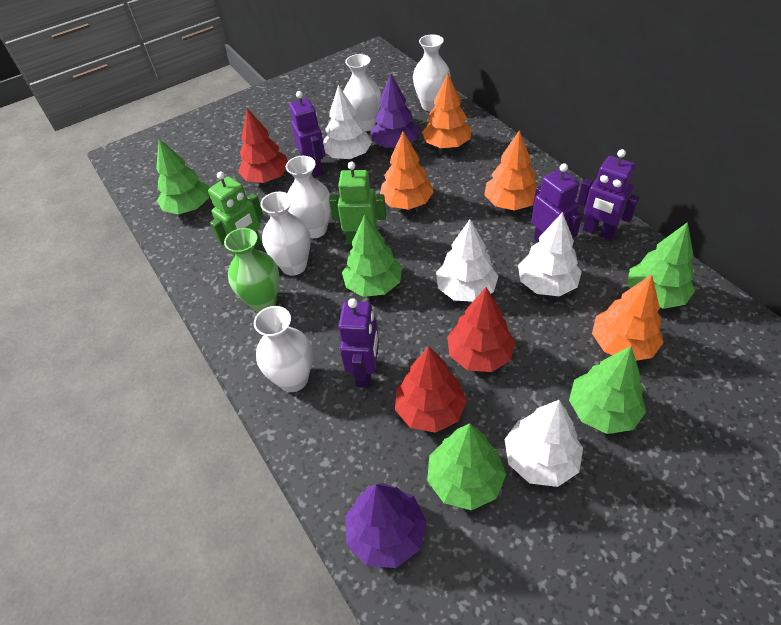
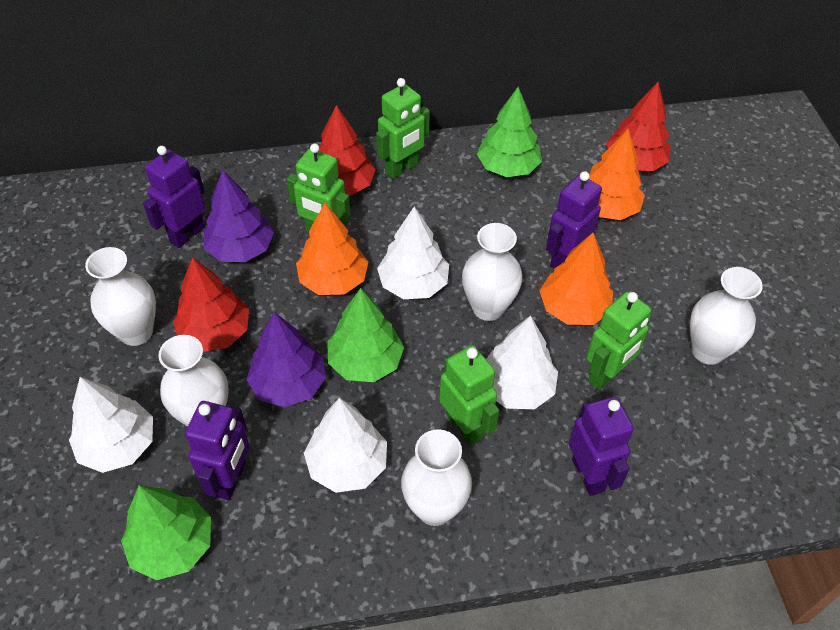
green robot: [208,171,264,256] [329,162,386,245] = 2 -> [287,144,350,232] [376,78,430,179] [439,345,499,446] [586,292,651,390] = 4
green tree: [156,139,209,214] [342,215,402,297] [427,423,506,510] [569,346,646,434] [627,222,695,309] = 5 -> [121,485,211,580] [327,288,404,382] [477,87,542,177] = 3
green vase: [224,228,280,312] = 1 -> none = 0
orange tree: [380,131,434,210] [422,73,471,148] [484,130,537,211] [592,275,664,361] = 4 -> [296,203,368,295] [540,233,613,325] [589,129,645,220] = 3

